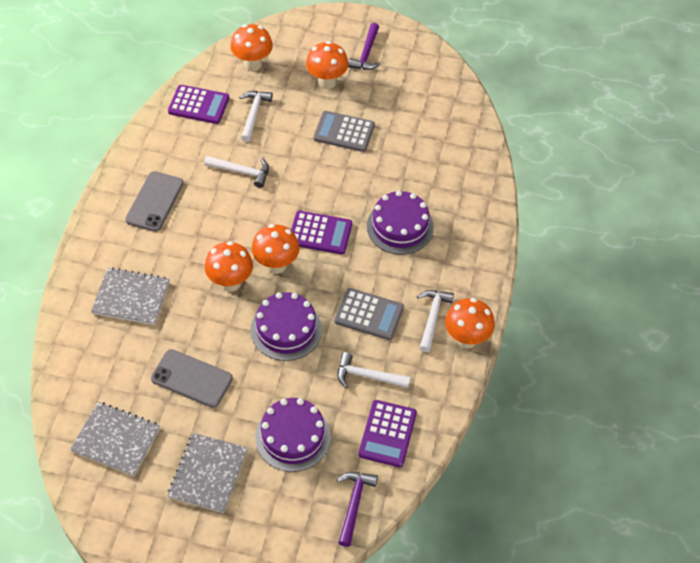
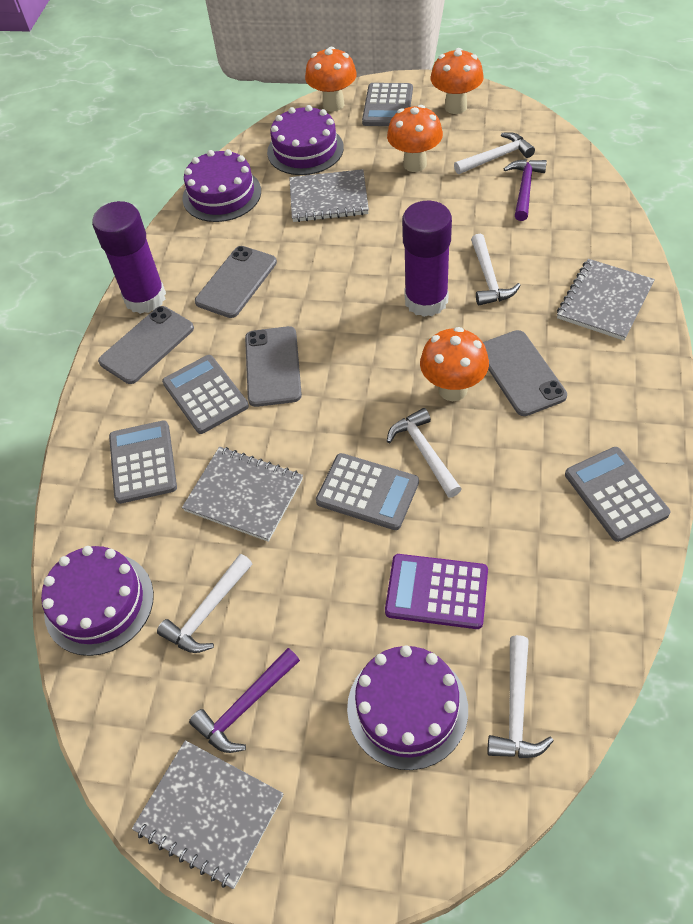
grey calculator: [313,111,375,152] [334,288,404,340] = 2 -> [109,420,177,504] [162,355,249,434] [316,453,419,530] [362,83,413,126] [565,447,671,542] = 5
grey notebook: [70,402,160,476] [91,267,170,325] [168,433,248,513] = 3 -> [132,740,283,889] [182,447,303,542] [289,169,369,222] [557,259,655,341] = 4
grey phone: [125,171,184,232] [151,349,233,408] = 2 -> [98,306,194,384] [195,246,277,318] [245,326,302,407] [483,330,567,416] = 4
orange mushroom: [205,241,253,292] [230,24,273,71] [252,224,300,274] [306,41,348,89] [445,298,495,348] = 5 -> [305,47,357,112] [387,105,443,172] [420,327,489,401] [431,48,484,114] = 4
purple cake: [251,292,322,361] [255,398,331,472] [367,190,434,255] = 3 -> [41,546,154,656] [182,149,261,222] [267,105,344,175] [347,645,468,770] = 4
purple calculator: [168,85,229,124] [291,211,352,254] [358,400,417,467] = 3 -> [385,554,488,629] = 1
purple glue stick: none = 0 -> [92,201,166,314] [402,201,452,317] = 2
white hammer: [204,156,269,188] [239,91,273,142] [337,352,411,388] [417,290,454,352] = 4 -> [157,554,253,653] [387,408,461,497] [454,132,535,174] [471,234,520,305] [487,635,554,758] = 5

